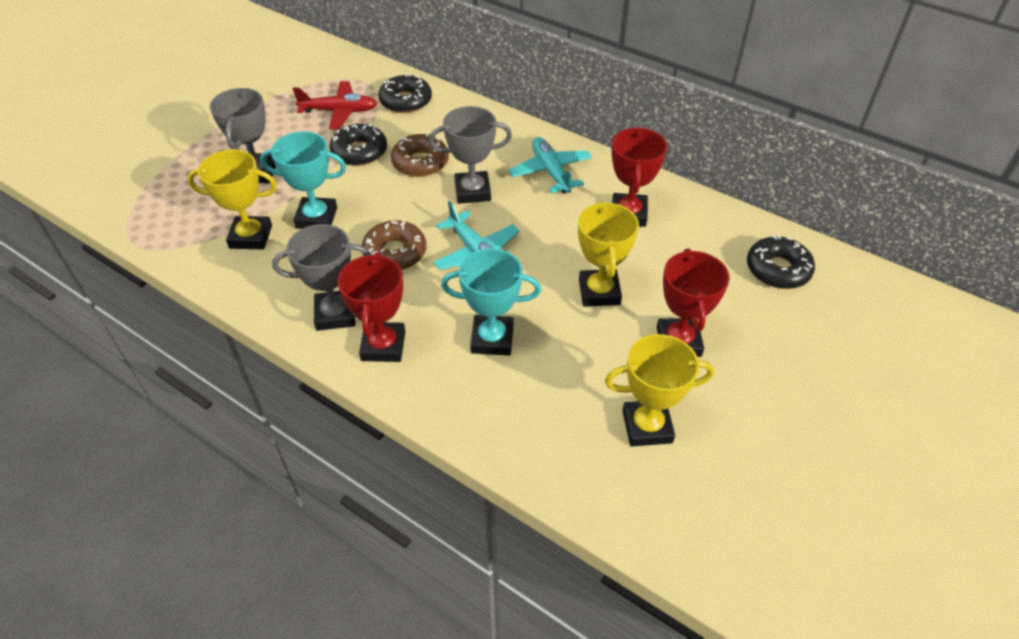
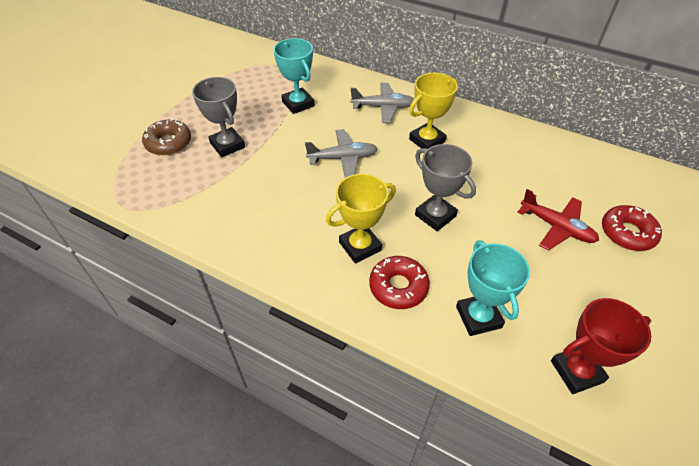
black donut: [330,124,387,166] [378,73,432,113] [747,235,815,289] = 3 -> none = 0
brown donut: [362,220,426,270] [391,133,449,177] = 2 -> [142,118,191,155] = 1
grey plane: none = 0 -> [305,129,378,178] [350,83,414,123] = 2
grey trophy: [210,88,276,183] [272,224,371,331] [428,106,512,204] = 3 -> [192,77,245,157] [415,144,476,231] = 2
red donut: none = 0 -> [369,256,430,309] [602,205,662,251] = 2
red trophy: [337,252,405,362] [611,127,667,227] [657,248,730,357] = 3 -> [551,298,651,394] = 1
turquoise plane: [433,201,520,270] [509,137,592,194] = 2 -> none = 0
yellow trophy: [187,150,277,249] [578,201,639,307] [605,334,714,447] = 3 -> [326,174,396,263] [409,73,458,149] = 2

